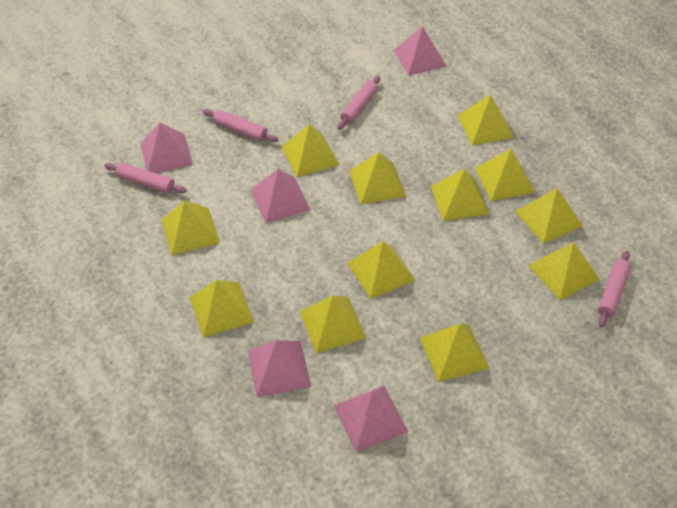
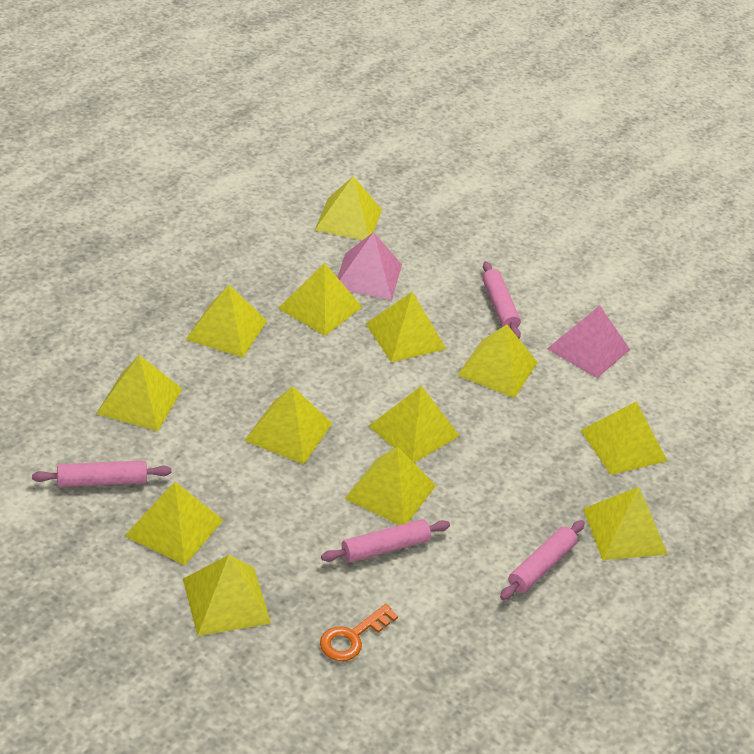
orange key: none = 0 -> [320,604,398,661] = 1
pink pyramid: [140,123,193,173] [248,340,311,397] [251,169,311,223] [333,386,409,452] [394,26,447,76] = 5 -> [337,232,402,300] [547,305,630,378] = 2
yellow pyramid: [162,200,220,255] [190,280,254,338] [282,124,340,177] [300,295,367,353] [347,241,415,299] [349,152,406,204] [420,324,489,382] [431,169,489,221] [457,95,514,145] [475,149,535,201] [515,188,583,244] [528,242,599,300] = 12 -> [96,355,182,431] [125,482,223,566] [183,555,271,636] [185,285,267,358] [244,386,332,464] [278,263,362,336] [315,176,382,240] [344,447,436,525] [366,292,446,362] [369,386,460,463] [458,324,538,398] [580,401,667,475] [583,487,668,560] = 13

